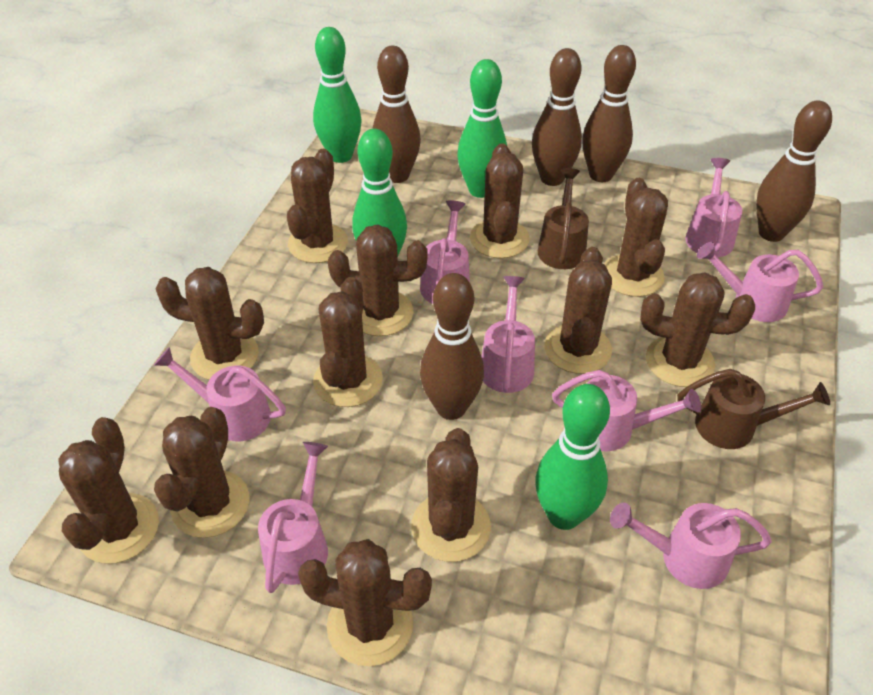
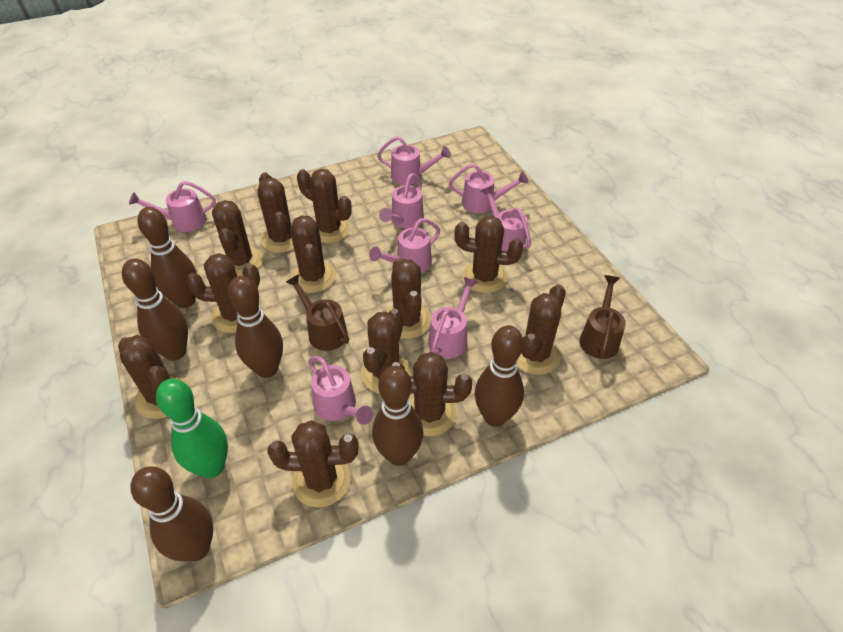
brown bowling pin: [372,46,421,183] [420,273,484,420] [532,48,582,186] [582,45,636,182] [756,100,832,242] = 5 -> [122,259,188,361] [130,466,213,561] [138,207,197,308] [228,276,283,378] [372,366,424,466] [475,325,524,427] = 6
green bowling pin: [313,27,362,163] [352,129,407,256] [457,59,507,198] [535,384,610,530] = 4 -> [156,379,228,478] = 1

